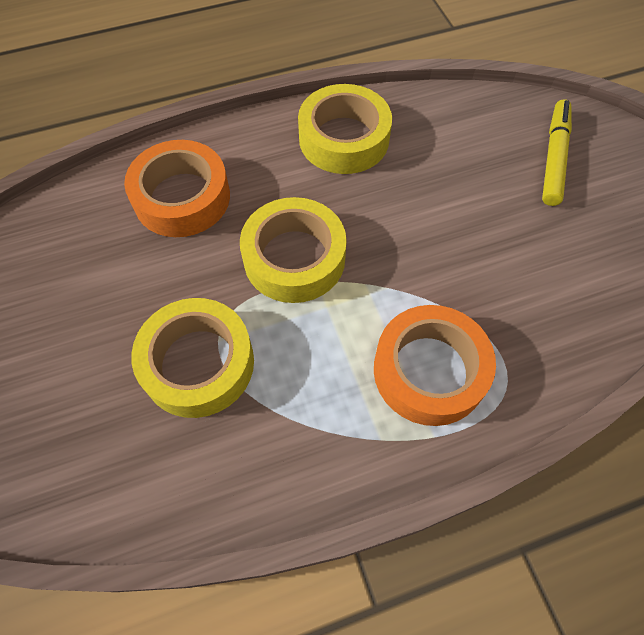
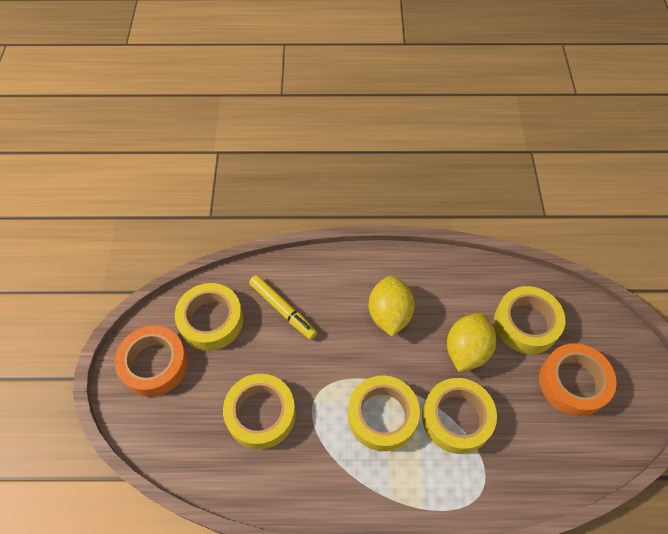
yellow lemon: none = 0 -> [368,276,415,337] [447,313,496,372] = 2
yellow tape: [131,298,254,418] [240,197,347,303] [298,84,392,174] = 3 -> [175,283,243,351] [223,374,296,449] [348,375,420,451] [422,378,497,454] [494,286,565,354] = 5

